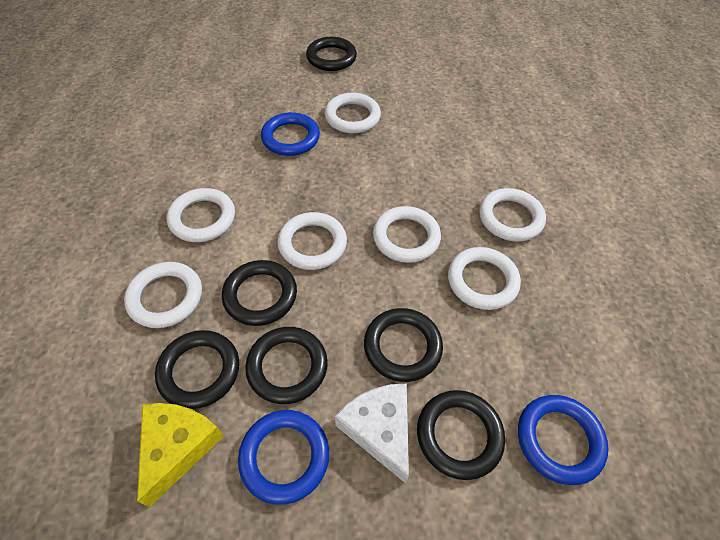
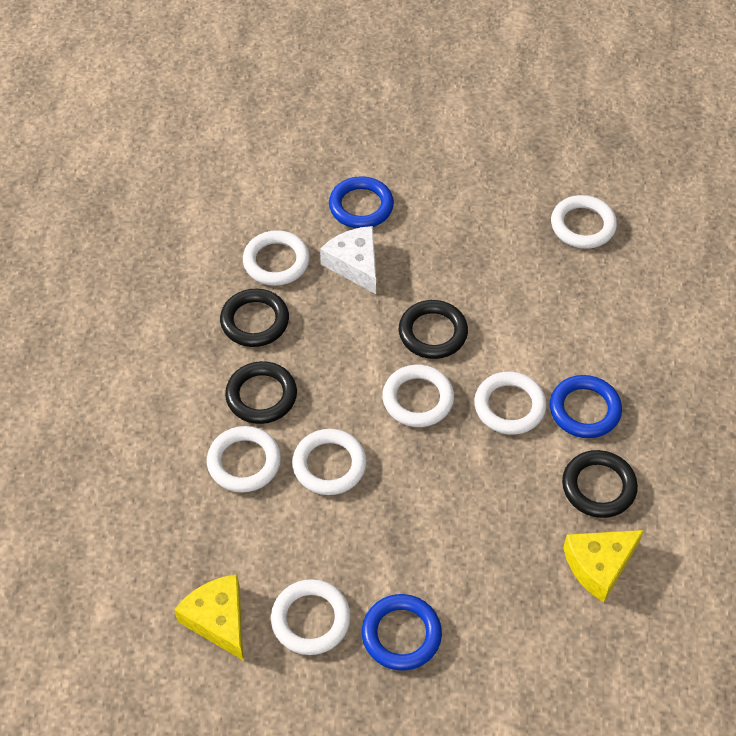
black ring: [155,330,239,409] [222,260,297,326] [245,327,328,404] [306,37,357,71] [364,308,443,382] [417,390,505,480] = 6 -> [220,289,289,347] [225,361,297,424] [399,300,468,359] [562,450,638,518] = 4
yellow cheese: [137,403,224,507] = 1 -> [174,574,243,660] [563,530,644,602] = 2

